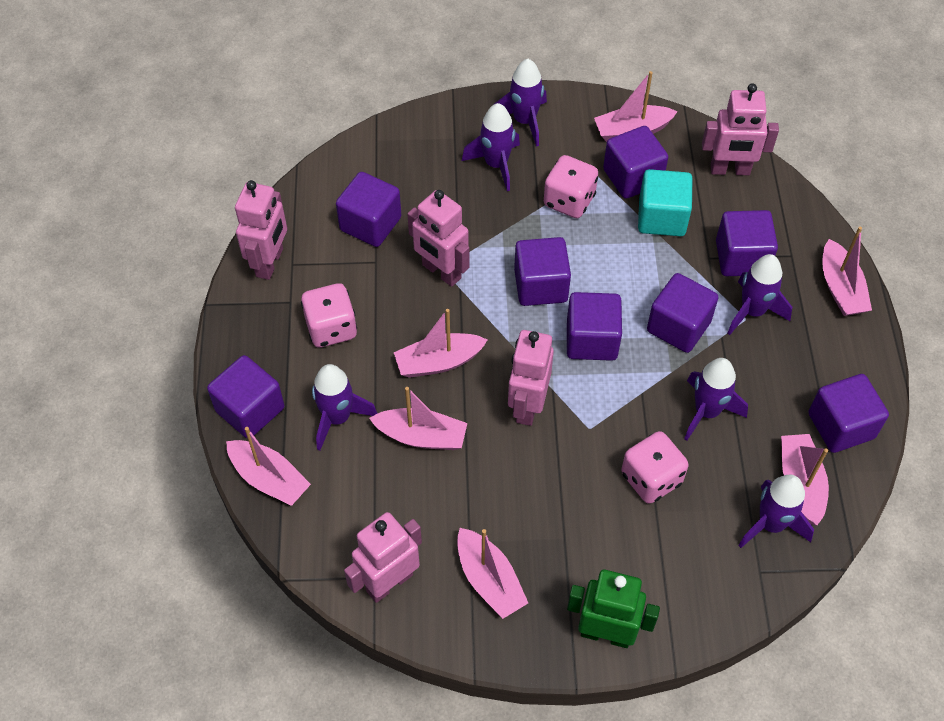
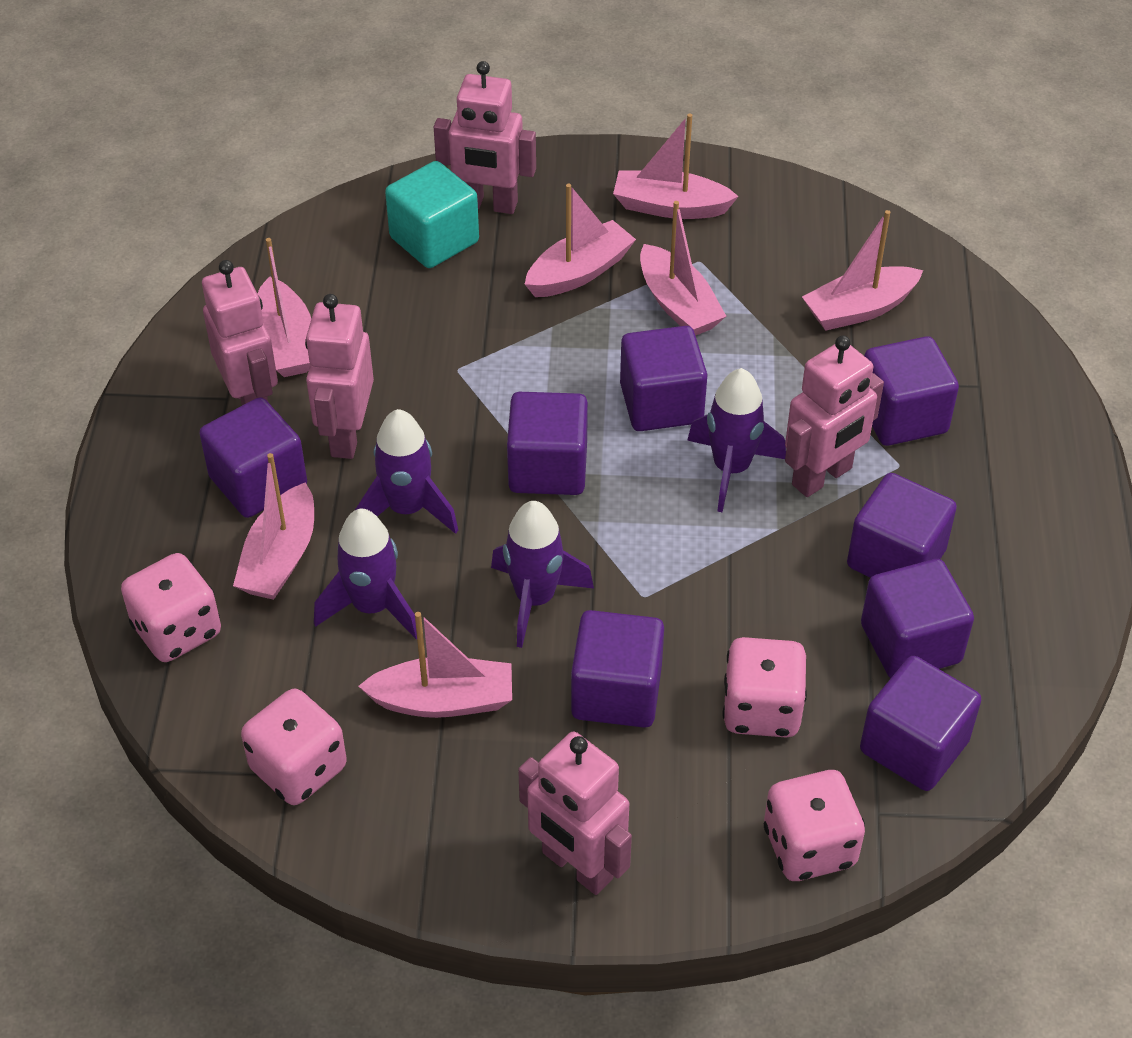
green robot: [567,570,660,648] = 1 -> none = 0
pink dice: [301,283,357,347] [544,155,598,218] [621,431,689,504] = 3 -> [121,553,221,662] [241,689,347,805] [723,637,807,737] [764,770,865,881] = 4
purple rocket: [312,364,378,451] [462,103,520,191] [494,59,547,147] [684,358,748,441] [728,254,792,335] [738,475,814,548] = 6 -> [314,508,417,640] [355,409,459,534] [491,501,594,648] [687,368,786,512] = 4

